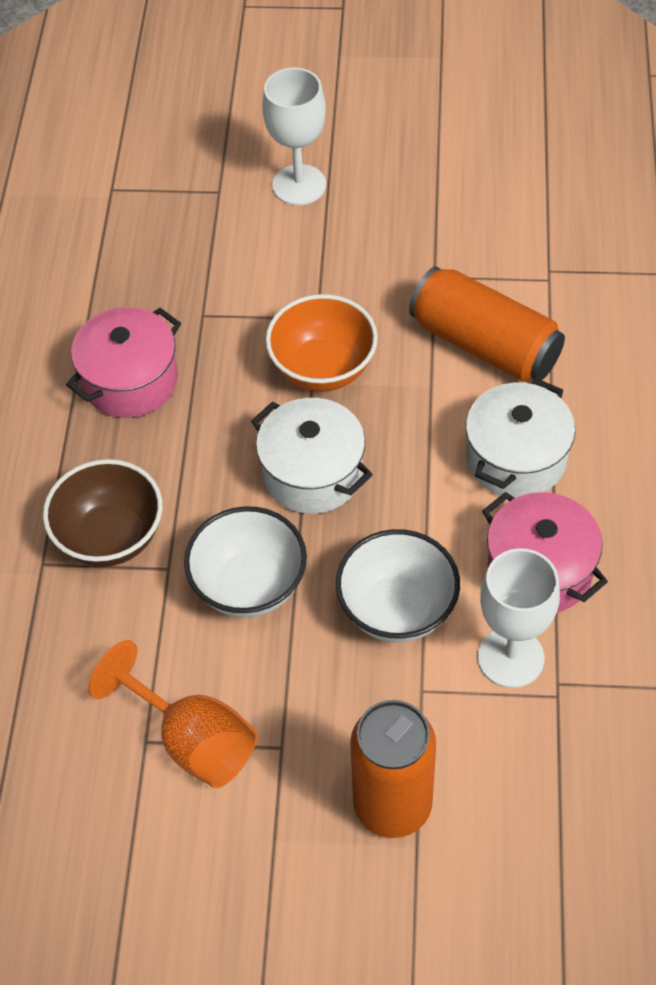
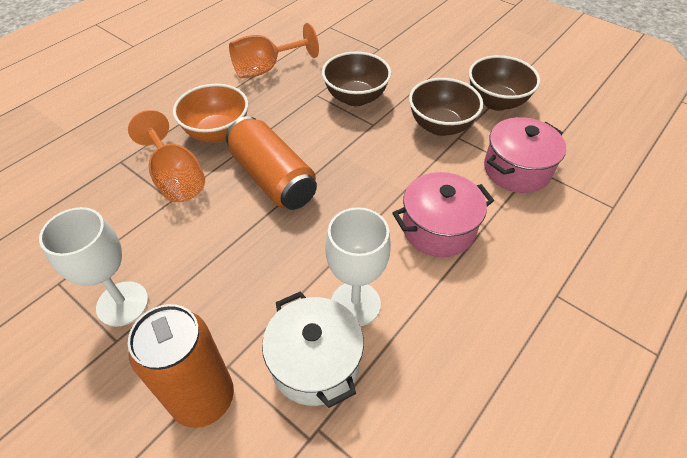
brown bowl: [43,459,162,567] = 1 -> [322,52,391,106] [409,78,483,136] [469,55,540,111] = 3
orange goblet: [88,640,257,788] = 1 -> [128,110,205,202] [229,23,319,78] = 2
white bowl: [184,506,307,618] [336,529,460,642] = 2 -> none = 0
white pot: [251,398,373,514] [466,378,575,498] = 2 -> [262,291,364,408] = 1

